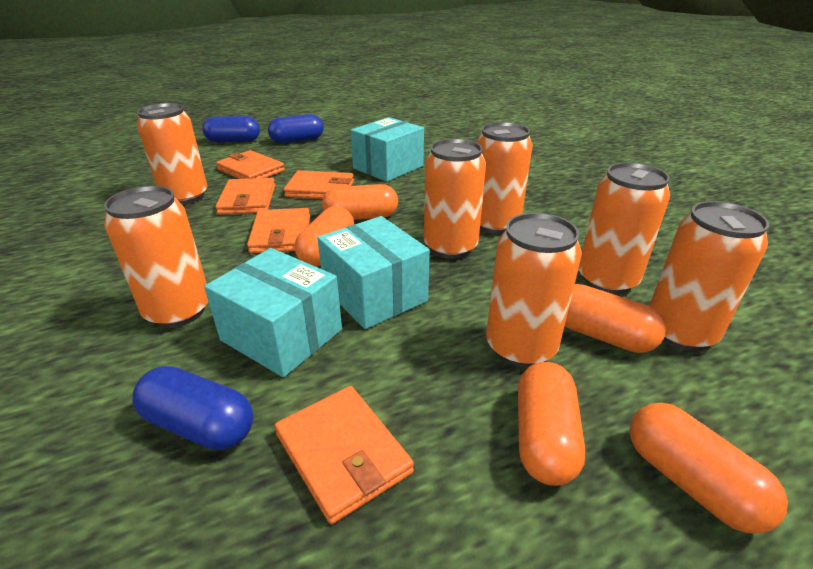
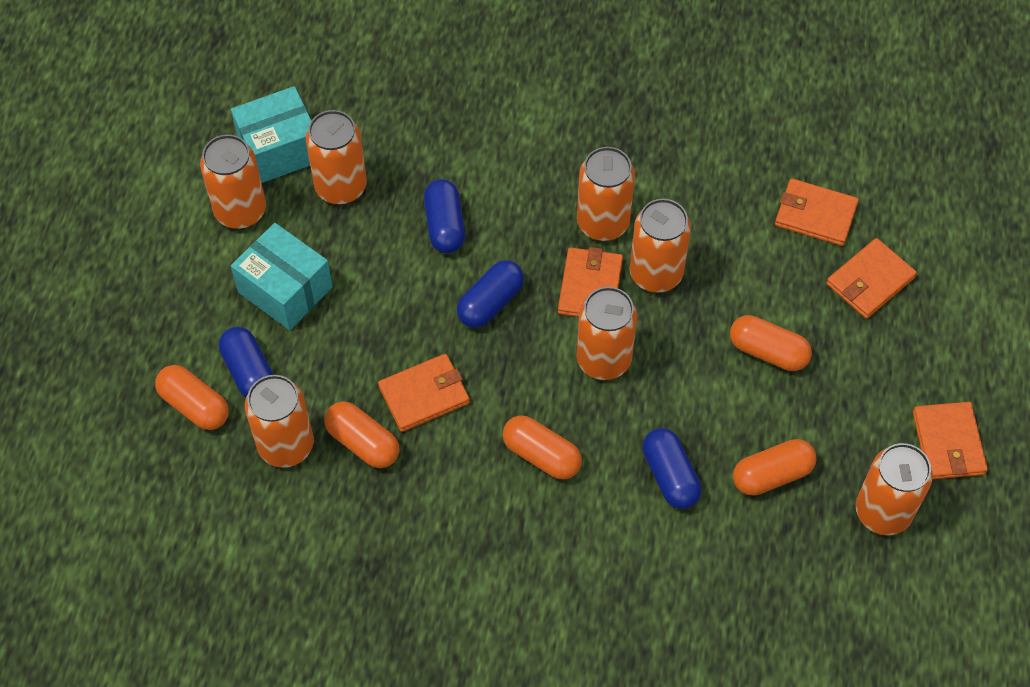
blue capsule: [132,366,253,450] [202,116,260,143] [268,114,324,143] = 3 -> [219,327,274,398] [424,179,465,254] [457,260,524,328] [642,428,702,509] = 4
turquoise box: [204,248,342,377] [317,216,430,329] [350,117,424,182] = 3 -> [231,86,311,183] [231,223,333,330] = 2

